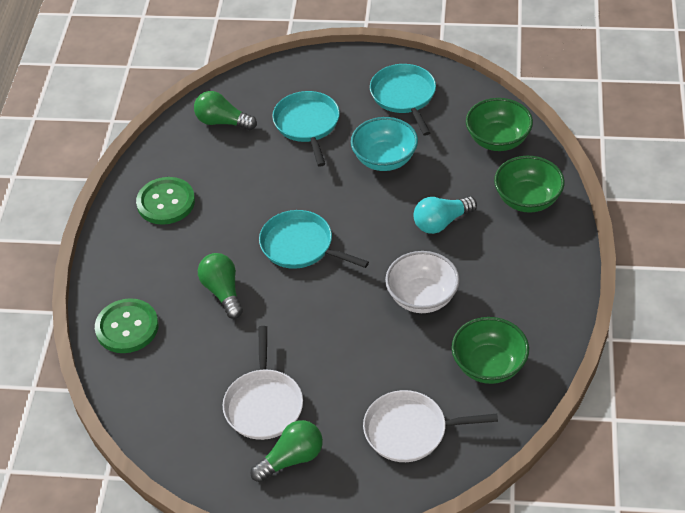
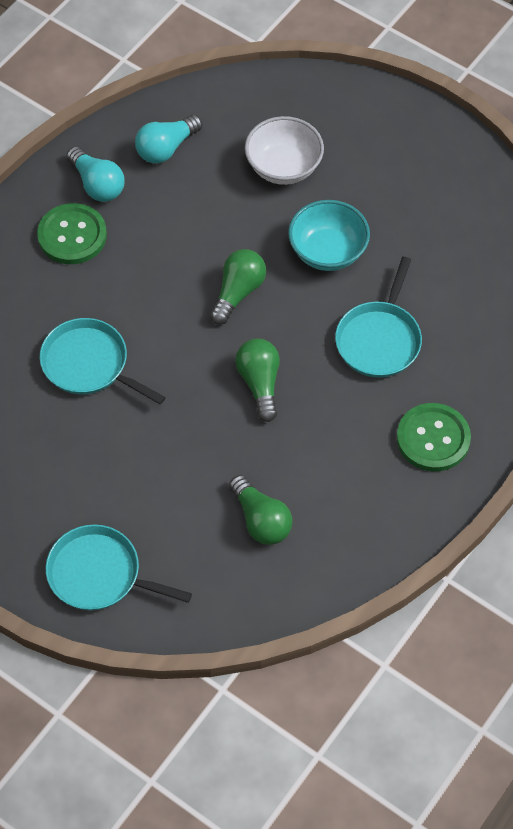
green bowl: [451,317,529,384] [466,98,533,151] [494,156,565,213] = 3 -> none = 0
turquoise light bulb: [413,196,477,234] = 1 -> [67,147,125,202] [135,115,202,164] = 2
white pan: [223,326,303,440] [363,390,498,462] = 2 -> none = 0

